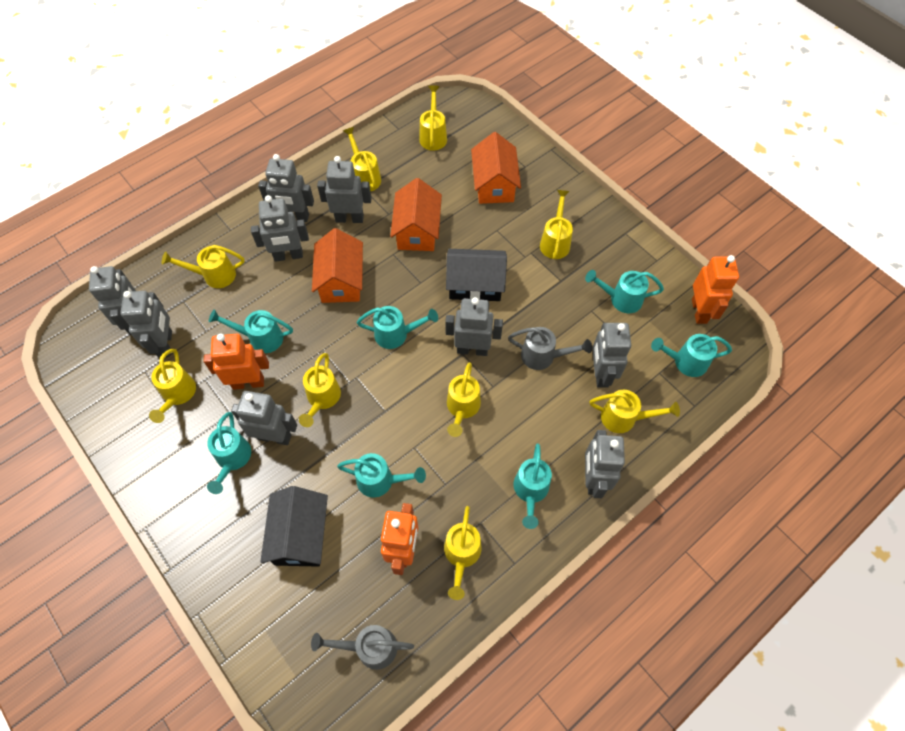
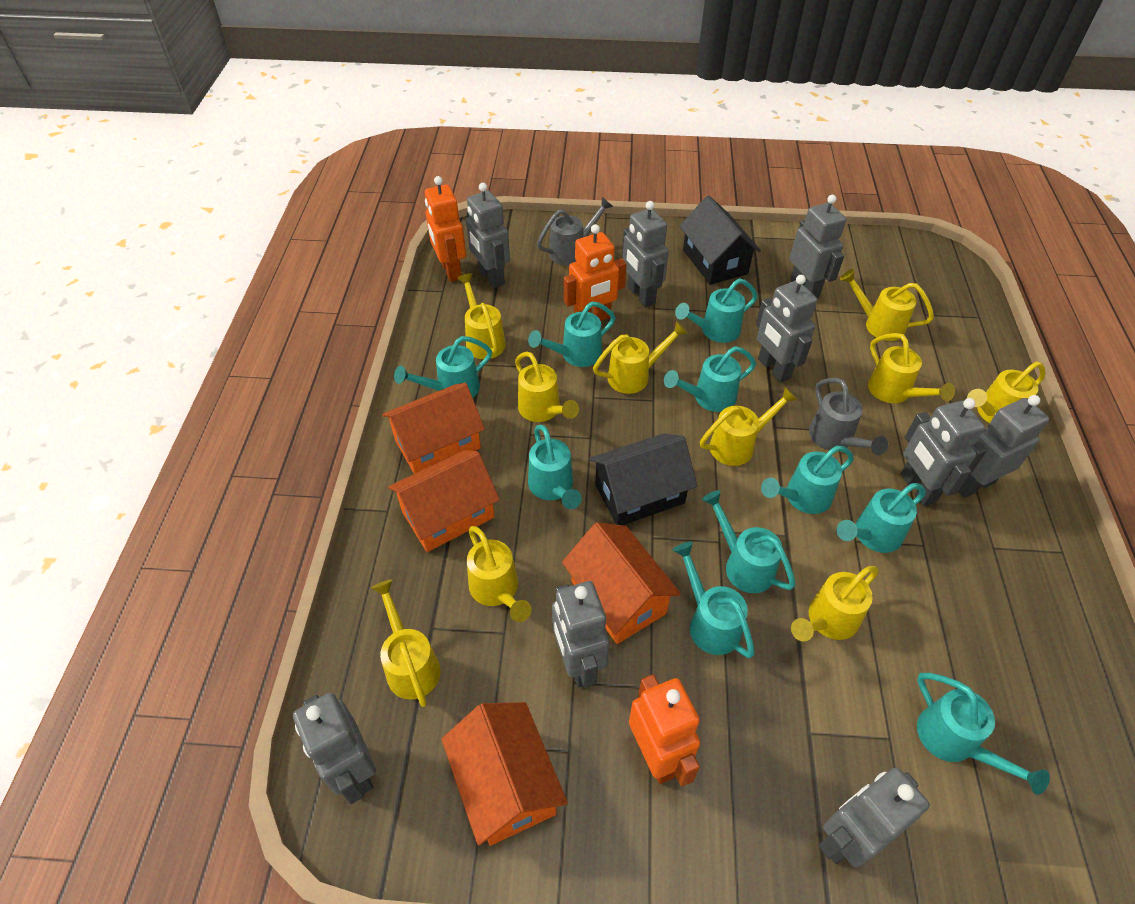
orange house: [312,228,363,303] [390,178,442,251] [471,132,521,204] = 3 -> [382,383,485,474] [388,450,500,552] [442,702,568,846] [562,522,681,644] = 4
turquoise watering can: [207,412,251,494] [209,309,293,353] [337,453,426,498] [357,306,438,349] [514,443,552,529] [585,270,664,313] [651,334,732,377] = 7 -> [394,336,492,398] [528,302,616,367] [528,425,582,509] [664,346,756,412] [673,542,755,658] [675,279,758,343] [702,490,795,593] [761,446,854,514] [836,483,925,553] [917,673,1050,795] = 10
yellow watering can: [149,349,196,423] [162,245,244,288] [299,353,341,427] [343,127,381,191] [419,85,447,151] [444,506,481,600] [447,362,481,437] [540,190,573,259] [590,390,680,433] = 9 -> [371,579,441,707] [457,273,506,359] [467,526,532,622] [515,352,579,422] [593,321,688,394] [700,387,798,466] [791,566,878,642] [840,269,934,341] [868,333,955,403] [967,362,1046,423] = 10

